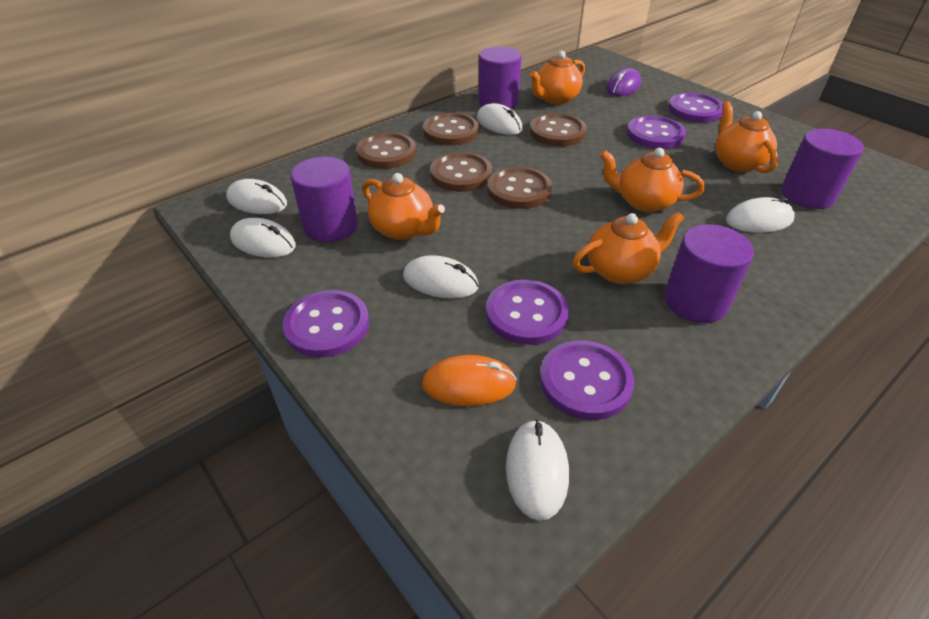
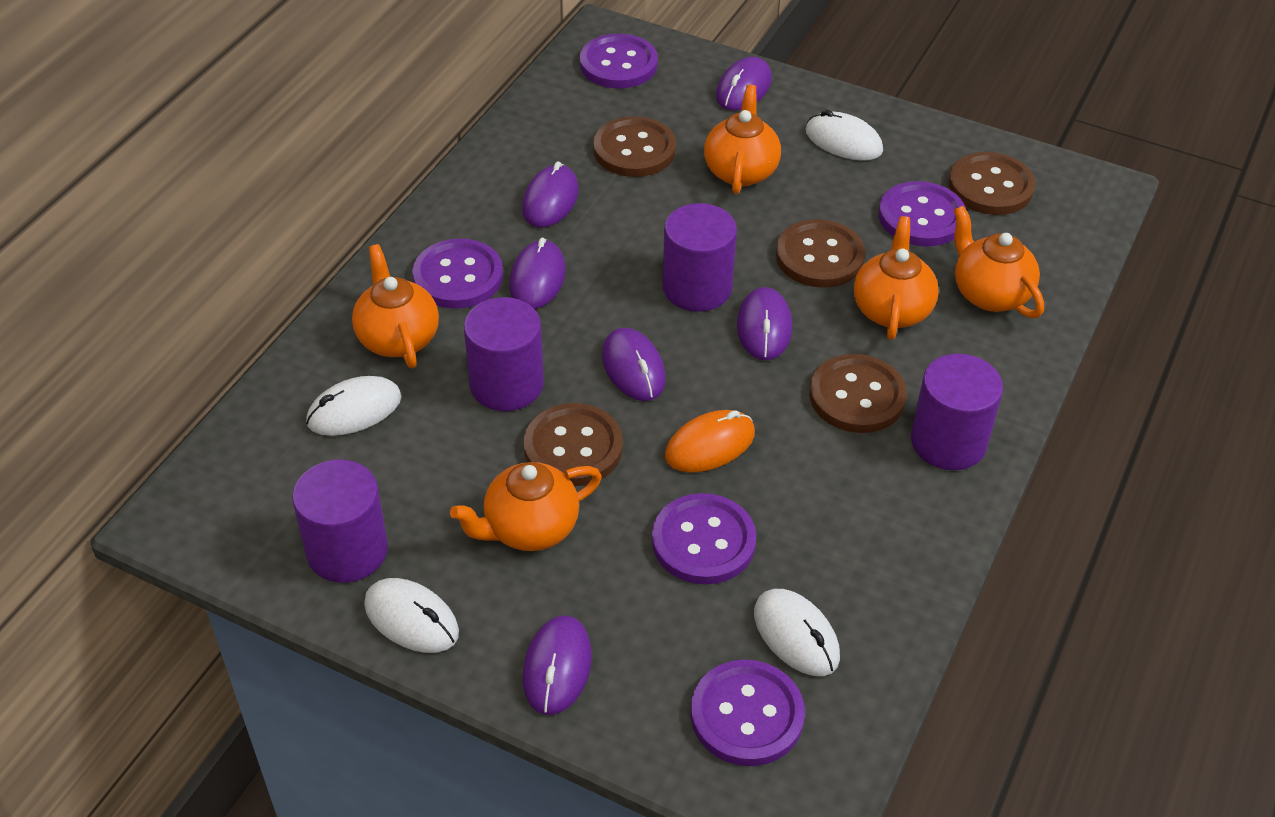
purple mouse: [606,68,641,96] = 1 -> [510,237,566,309] [522,161,579,227] [523,616,592,715] [602,327,666,401] [716,57,772,111] [737,287,792,360] = 6
white mouse: [226,179,287,214] [230,218,296,258] [403,255,479,299] [477,103,523,135] [506,419,569,521] [726,197,795,233] = 6 -> [306,376,402,436] [364,578,459,653] [754,589,840,676] [806,110,883,161] = 4

